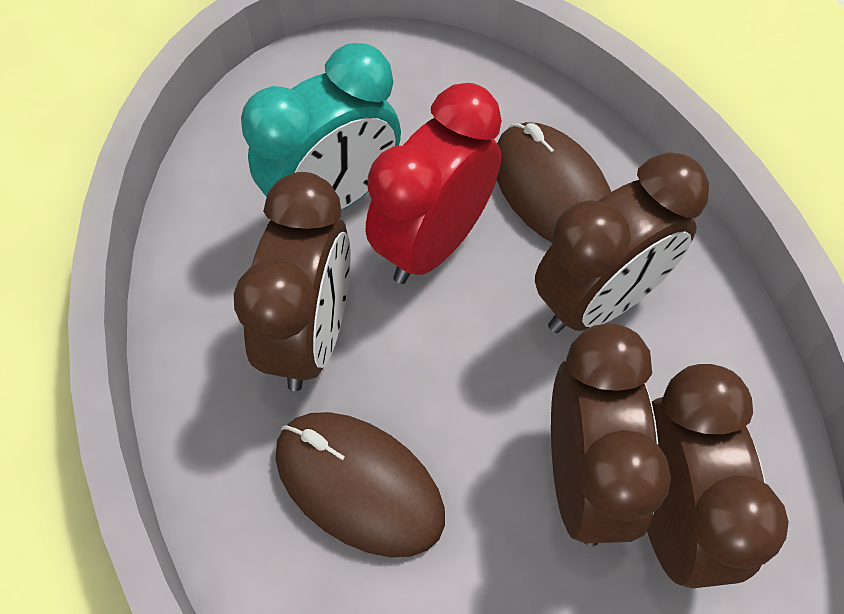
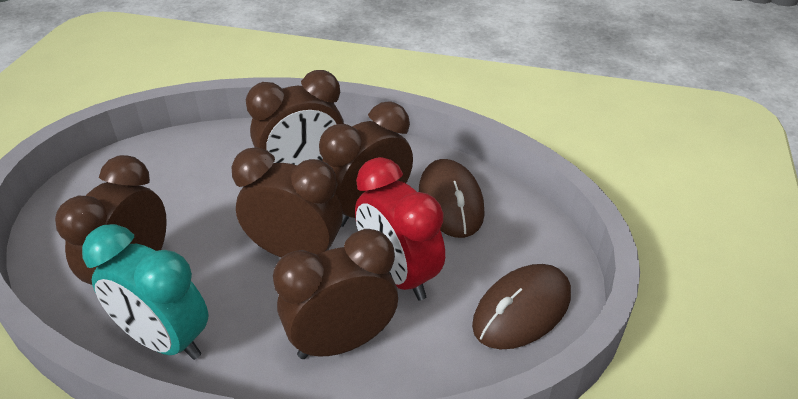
brown clock: [234,172,351,391] [535,152,709,333] [551,323,671,546] [647,364,789,589] = 4 -> [55,155,167,285] [232,147,343,258] [246,70,344,165] [273,229,398,359] [319,101,413,227] = 5

